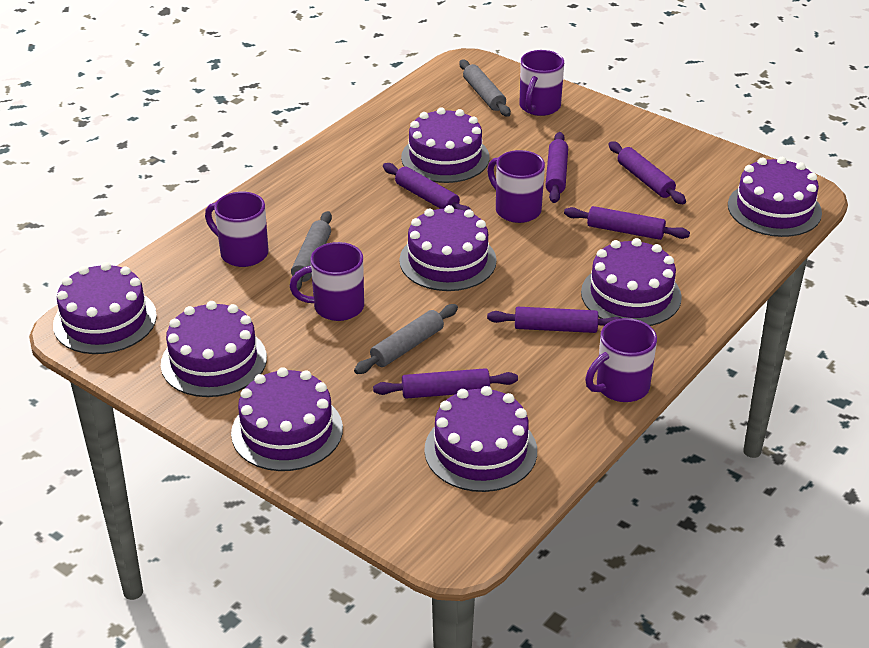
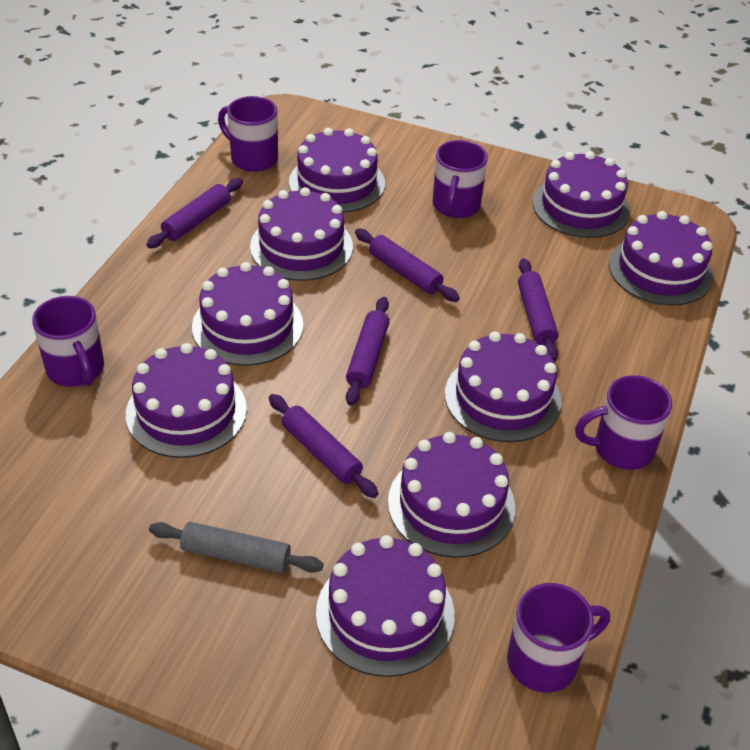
grey rolling pin: [291,211,332,291] [354,304,458,374] [459,60,511,117] = 3 -> [149,522,324,573] = 1
purple cake: [53,262,157,354] [161,301,267,397] [231,367,343,471] [399,205,497,291] [401,107,489,183] [424,386,537,492] [581,238,682,326] [728,157,822,237] = 8 -> [126,343,247,458] [192,262,304,366] [250,187,353,281] [289,128,385,213] [316,535,455,677] [388,432,515,558] [445,332,562,442] [533,151,630,238] [609,211,713,306] = 9
purple rolling pin: [373,368,518,399] [383,163,471,211] [487,307,621,333] [546,132,568,203] [564,206,690,240] [608,141,686,204] = 6 -> [146,178,243,248] [269,394,378,498] [346,297,389,406] [355,229,460,302] [518,258,558,362] = 5

